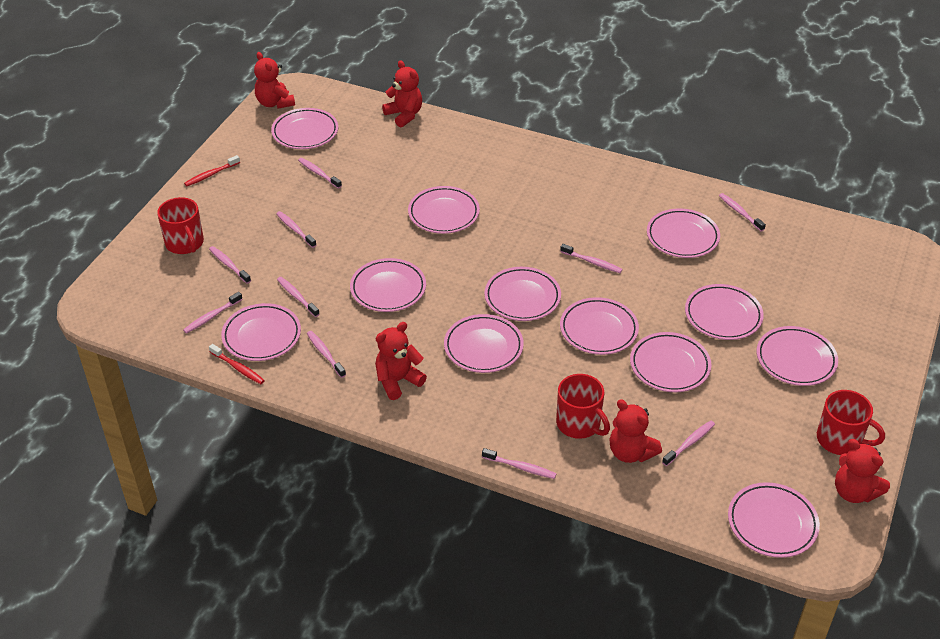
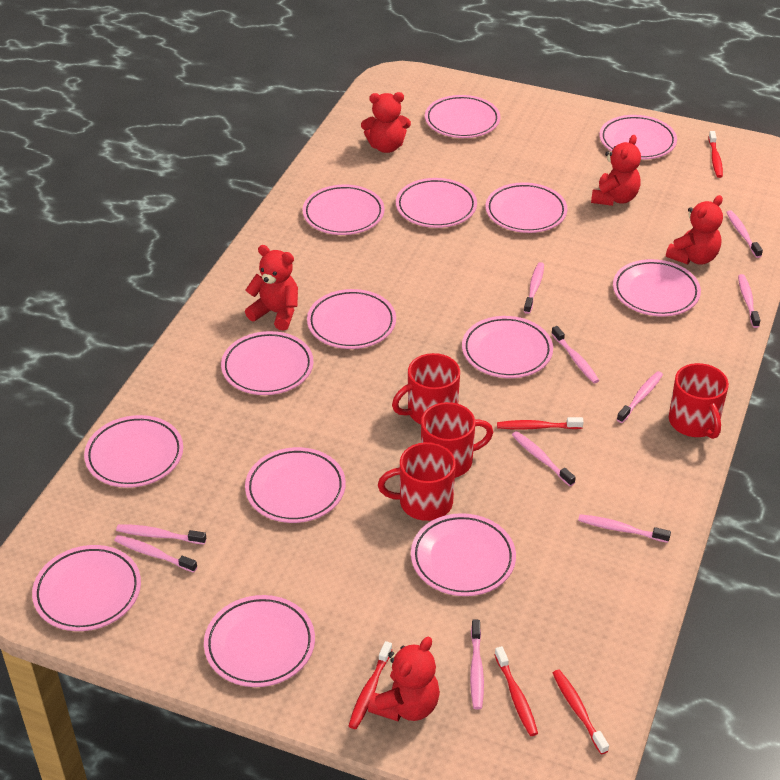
pink plate: [221,303,301,361] [271,108,338,149] [350,258,426,312] [408,186,480,234] [444,314,524,373] [484,267,561,321] [560,297,639,355] [630,332,711,392] [647,209,720,258] [685,284,764,340] [728,482,820,558] [757,326,838,386] = 12 -> [32,545,141,631] [84,415,183,488] [204,595,315,687] [221,331,314,395] [245,447,346,523] [303,185,385,235] [307,289,396,349] [396,178,477,228] [411,513,516,596] [425,95,500,138] [462,316,553,378] [486,182,567,233] [599,115,677,160] [613,259,701,316] = 14
red mug: [157,197,204,254] [556,374,610,439] [817,390,885,455] = 3 -> [378,442,456,521] [392,353,460,424] [421,402,493,478] [669,363,729,439] = 4
red toothbrush: [184,155,240,186] [209,344,265,384] = 2 -> [349,641,392,729] [495,646,538,736] [497,417,584,430] [553,670,609,754] [708,131,723,178] = 5

